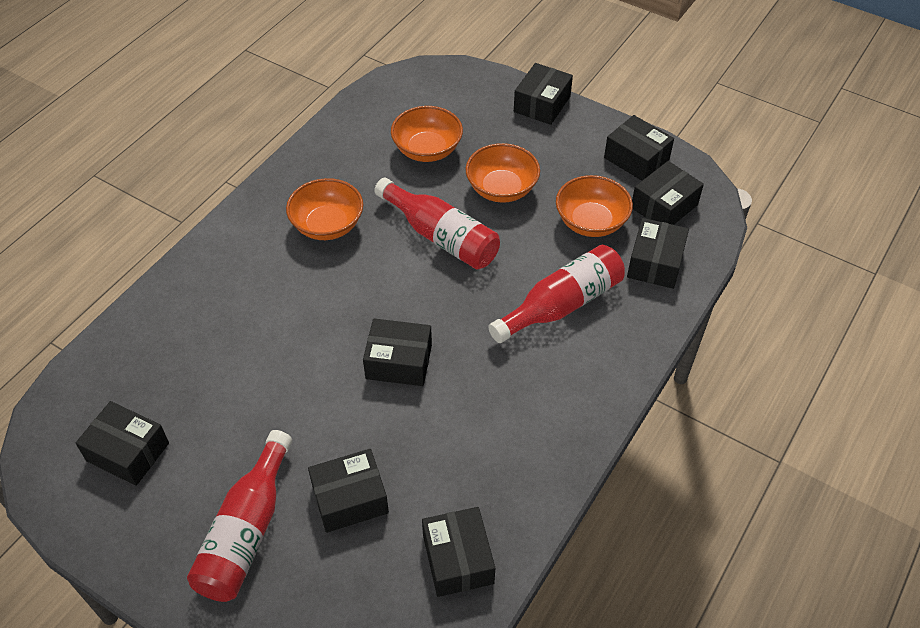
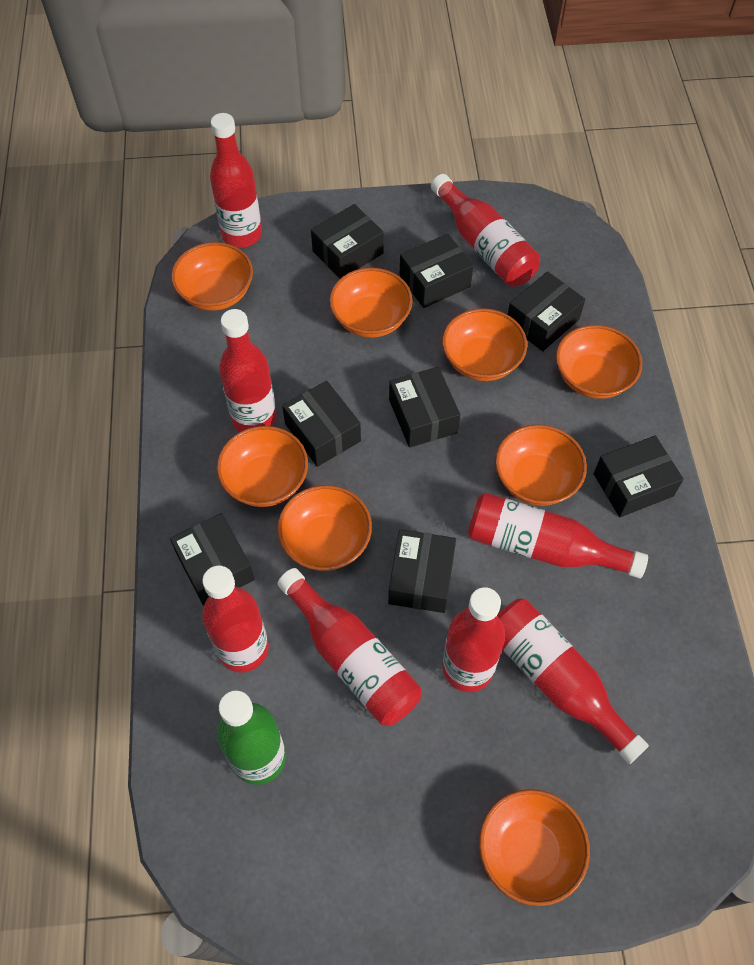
green bottle: none = 0 -> [217,690,286,785] = 1
orange bowl: [286,178,363,240] [391,106,463,162] [465,143,540,203] [556,175,633,237] = 4 -> [171,242,253,311] [217,426,308,507] [278,485,372,571] [330,268,413,338] [442,308,527,381] [479,789,590,906] [495,425,587,506] [556,325,642,399] = 8
red bottle: [187,430,292,602] [374,178,500,269] [488,245,625,343] = 3 -> [202,566,269,672] [210,113,262,248] [219,309,277,432] [277,568,422,726] [431,174,540,287] [442,587,505,692] [468,493,648,579] [497,599,649,764] = 8

